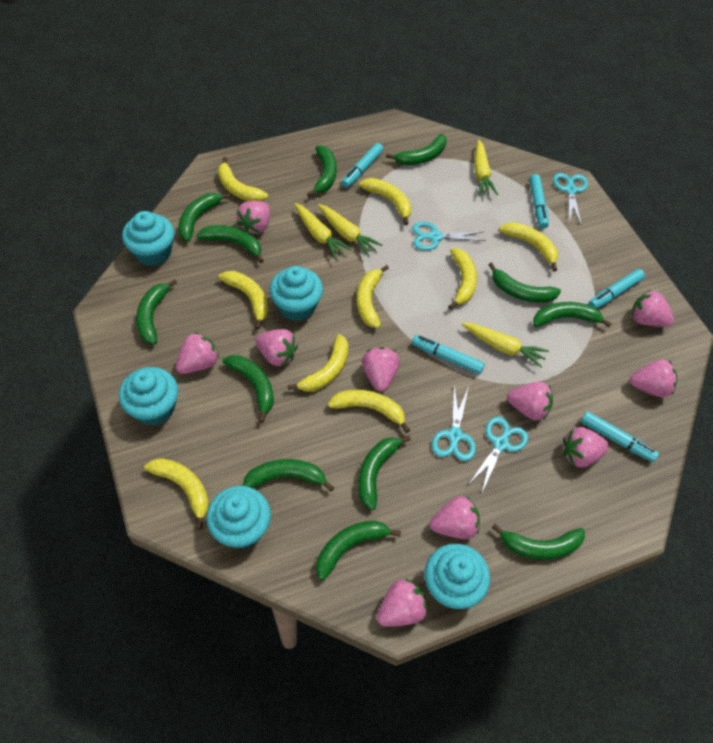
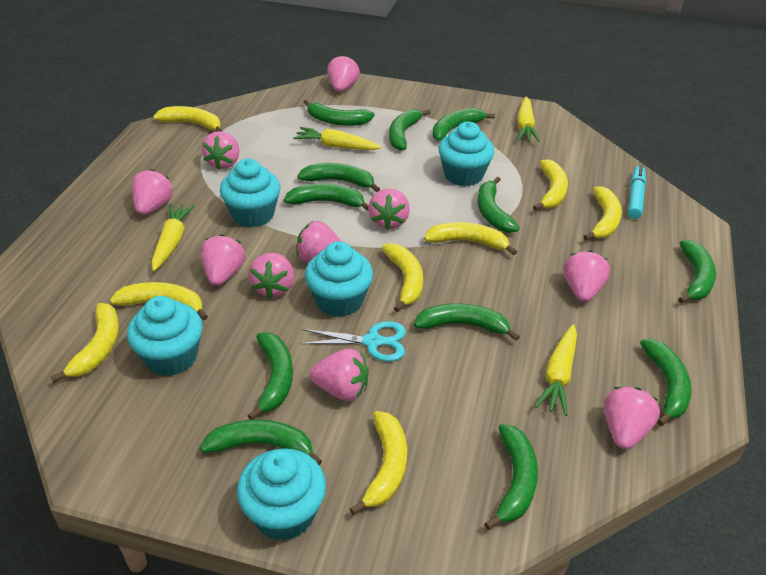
turquoise marker: [341,143,383,188] [412,335,485,374] [529,174,549,229] [581,411,659,462] [588,269,645,309] = 5 -> [628,165,646,219] = 1
turquoise scissors: [412,222,486,251] [432,386,476,461] [468,416,528,492] [553,173,588,226] = 4 -> [299,321,406,361] = 1
yellow banana: [144,458,209,529] [218,157,268,201] [219,271,268,329] [287,334,348,392] [328,390,410,433] [357,265,389,328] [359,178,411,225] [448,248,477,309] [499,222,558,271] = 9 -> [51,303,119,383] [110,282,208,320] [153,106,223,132] [350,411,407,515] [382,243,423,312] [424,222,517,255] [533,159,568,211] [583,186,622,240] = 8

